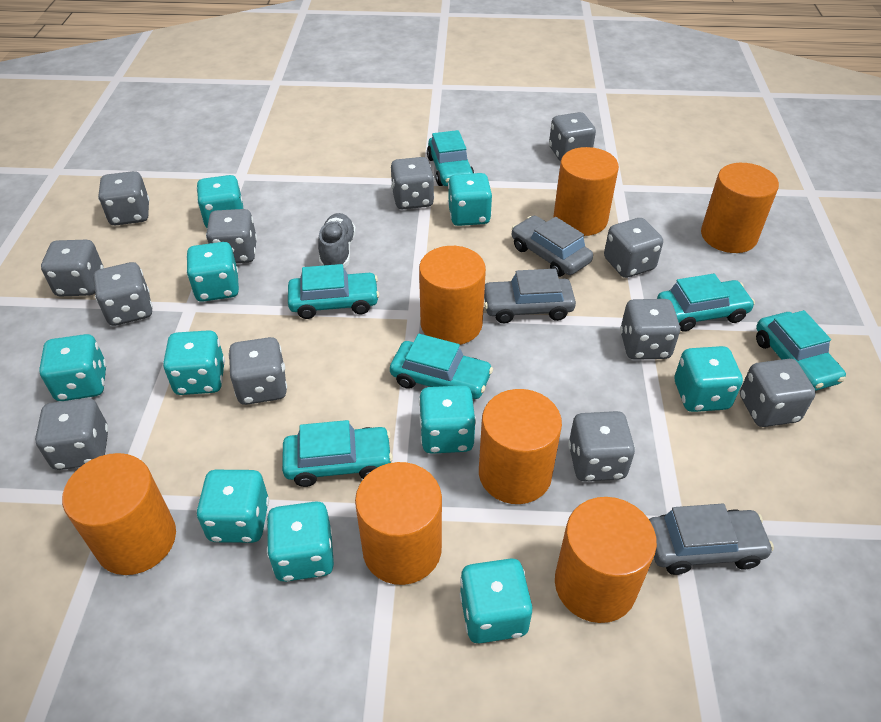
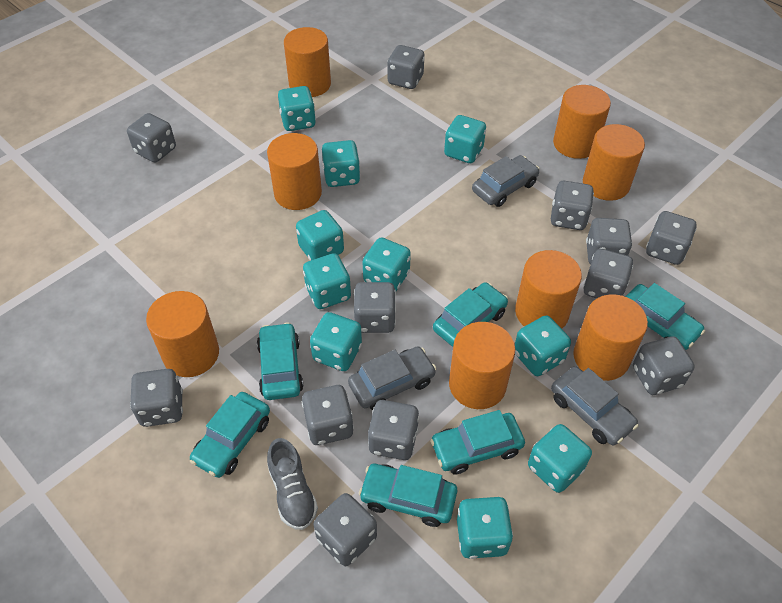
orange cylinder: [62,453,176,575] [355,462,442,585] [419,246,486,345] [479,389,562,504] [554,147,619,236] [555,497,657,623] [701,163,779,253] = 7 -> [146,291,219,377] [267,133,322,210] [284,27,331,97] [449,322,515,409] [515,250,582,329] [553,85,611,159] [573,294,648,381] [583,124,645,201] = 8

